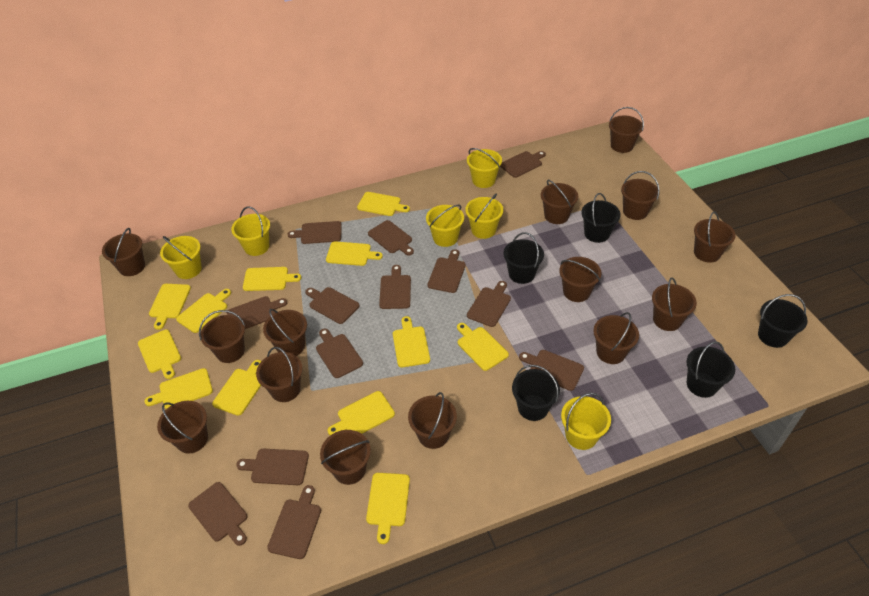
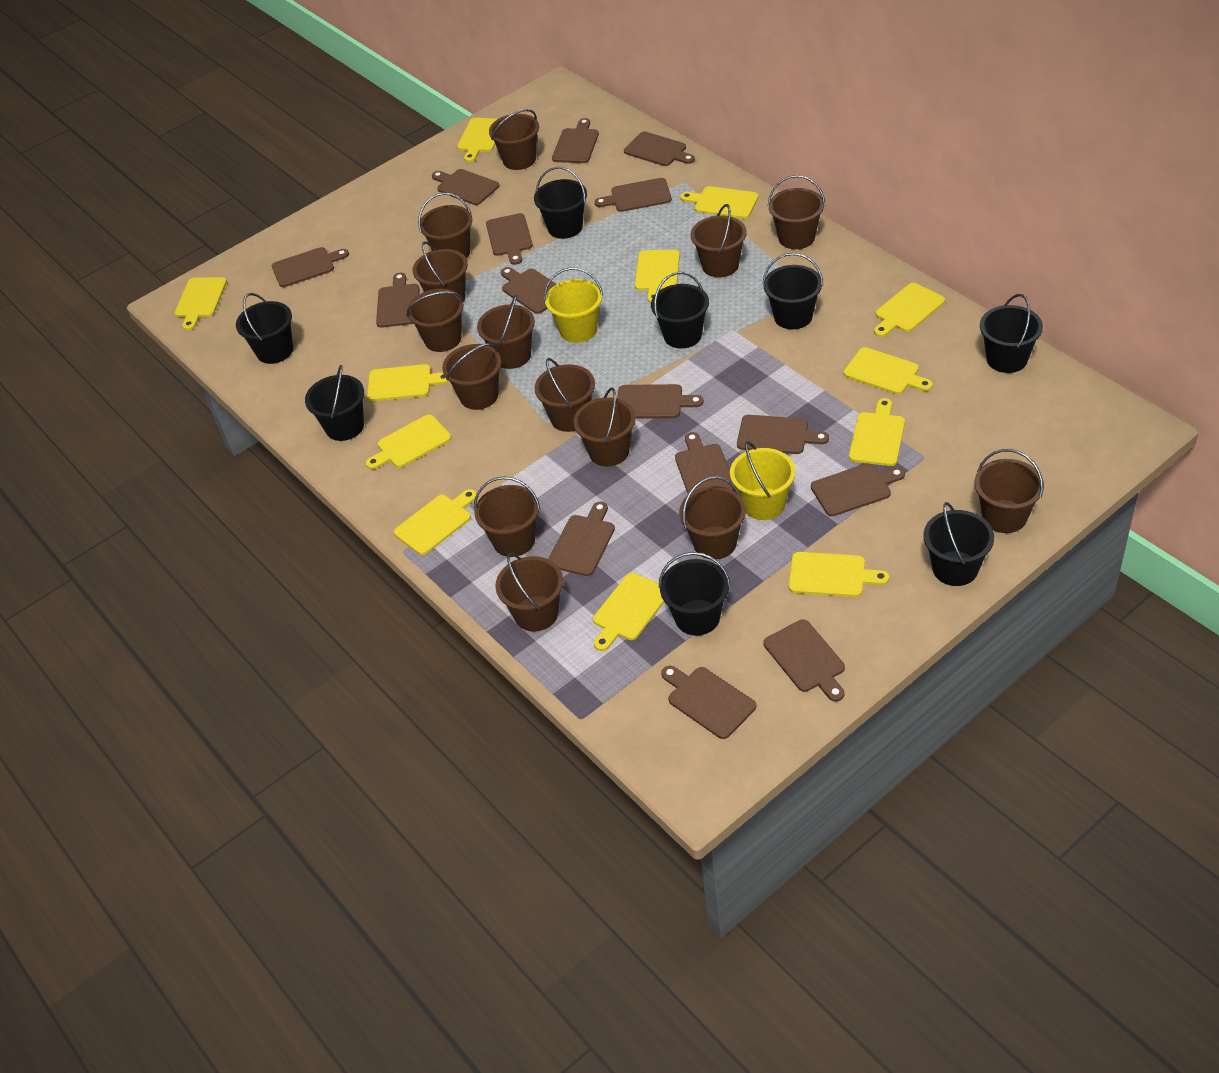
black bucket: [503,232,544,284] [512,365,560,421] [581,193,621,243] [686,341,735,398] [758,294,808,348] = 5 -> [236,293,293,364] [305,365,364,441] [534,167,587,239] [651,272,709,348] [659,552,731,636] [763,253,823,329] [923,502,994,586] [980,294,1043,373] = 8
brown cutting board: [188,482,247,546] [227,296,287,329] [236,449,309,485] [267,485,321,559] [288,221,342,244] [305,287,360,324] [316,329,363,378] [368,220,414,255] [379,265,411,309] [427,249,466,293] [467,281,511,327] [500,151,546,178] [519,350,584,391] = 13 -> [272,247,349,287] [376,273,420,328] [432,169,499,205] [486,213,533,265] [501,267,556,314] [548,502,615,576] [552,118,599,163] [595,178,672,212] [617,384,704,419] [624,132,695,166] [661,666,756,739] [675,432,735,493] [737,415,829,454] [763,620,845,702] [811,463,905,516] = 15
yellow bucket: [160,236,202,279] [231,206,270,256] [426,205,464,247] [465,193,503,239] [467,148,502,188] [561,393,611,450] = 6 -> [544,267,603,343] [730,441,796,520] = 2

